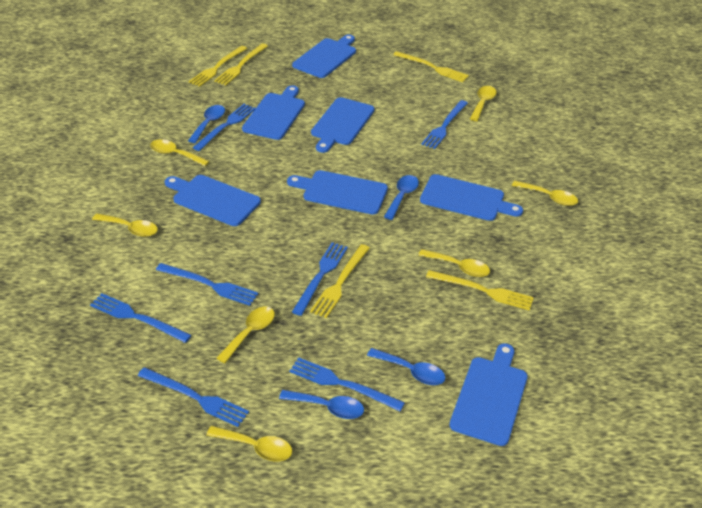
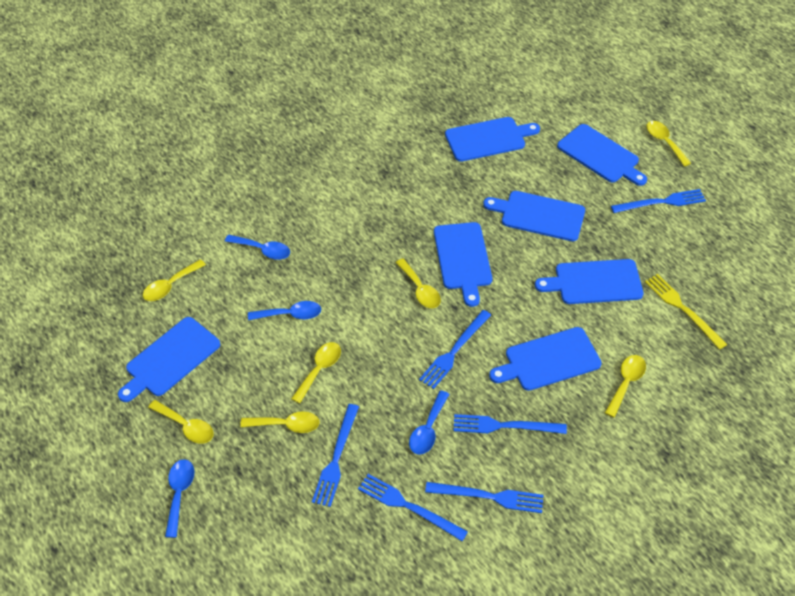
blue fork: [90,293,192,343] [138,367,249,427] [156,263,258,306] [193,104,256,151] [289,357,405,411] [292,242,348,316] [421,100,468,149] = 7 -> [312,404,359,507] [358,474,468,541] [419,310,491,389] [425,482,543,513] [454,414,567,434] [611,189,706,213] = 6
yellow fork: [189,46,247,87] [214,44,268,85] [310,244,370,318] [393,51,469,82] [426,270,534,311] = 5 -> [645,274,727,350] = 1

